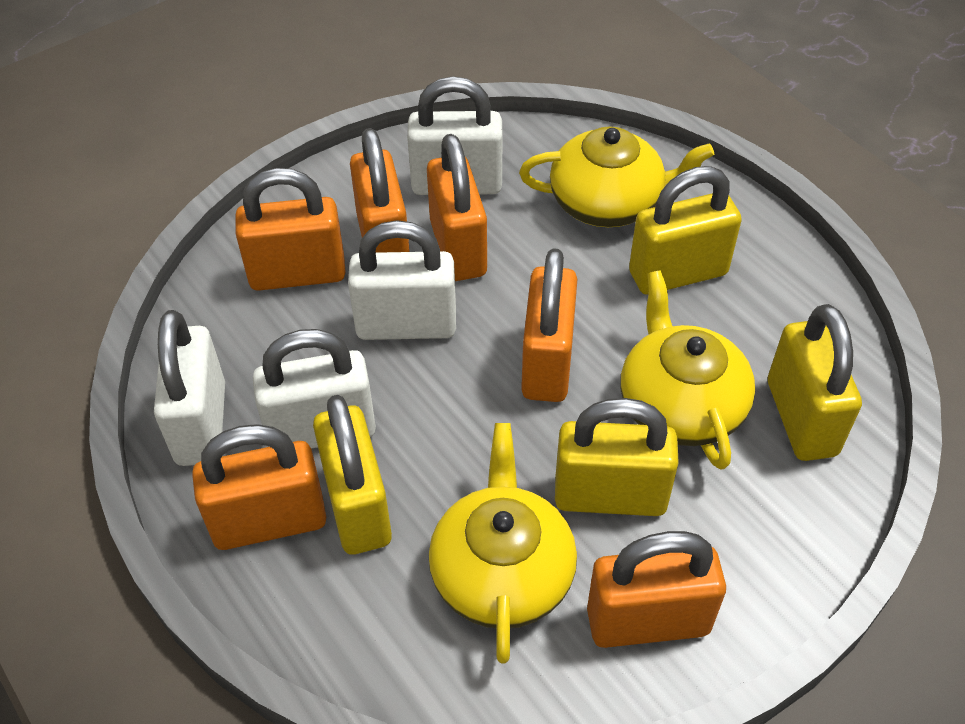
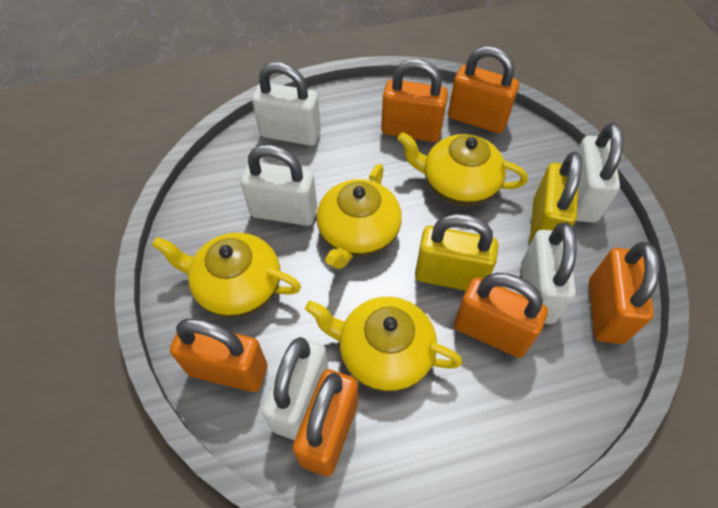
white padlock: [154,310,225,466] [253,329,376,449] [348,220,456,340] [407,76,503,195] = 4 -> [241,145,317,226] [252,62,321,146] [262,336,328,440] [521,222,577,324] [576,123,624,223] = 5
yellow padlock: [313,395,392,555] [555,398,679,516] [629,166,742,295] [768,304,862,461] = 4 -> [415,214,498,291] [529,152,582,243] = 2
yellow teapot: [429,423,577,663] [519,126,714,227] [620,270,755,470] = 3 -> [152,232,301,318] [305,297,462,392] [317,164,402,269] [398,132,528,206] = 4

